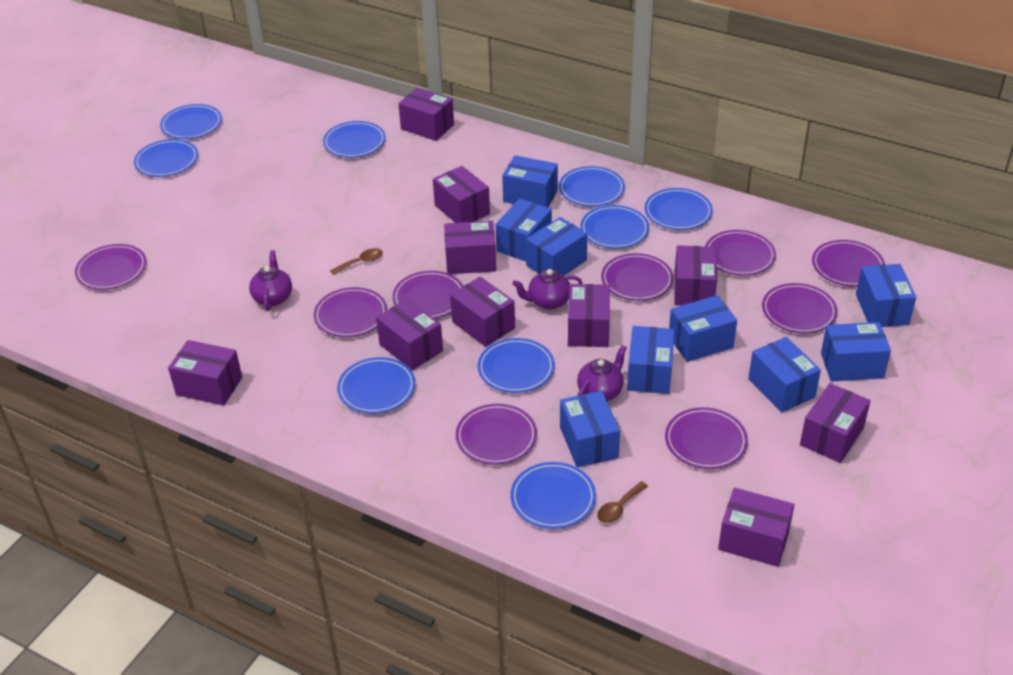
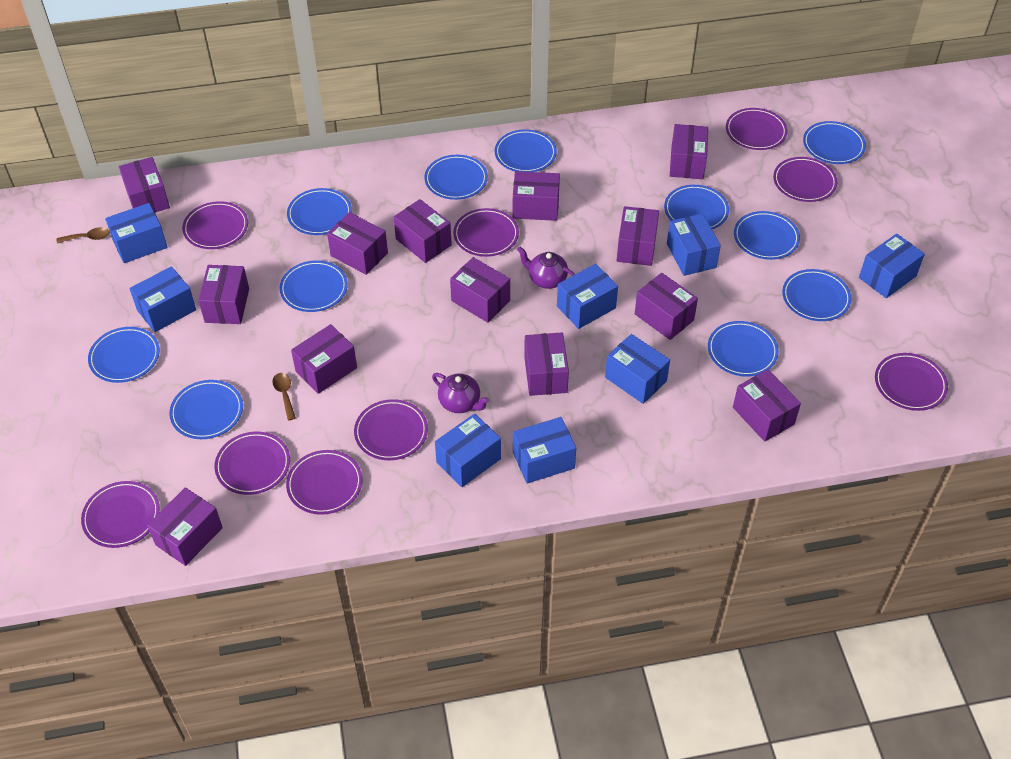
blue box: [496,198,552,261] [502,156,558,207] [526,217,588,275] [560,391,620,467] [627,326,674,394] [669,295,737,362] [748,337,821,413] [821,322,891,382] [856,264,916,327] = 9 -> [105,203,167,263] [129,266,196,332] [435,414,501,487] [513,417,576,484] [557,264,618,329] [605,334,670,404] [667,213,721,276] [859,234,925,298] = 8
blue plate: [134,139,198,177] [160,104,222,139] [323,121,386,158] [337,357,416,414] [478,338,555,393] [510,462,596,529] [559,166,625,207] [580,205,649,249] [644,188,713,230] = 9 -> [88,327,160,383] [169,380,243,439] [279,260,348,312] [287,188,352,235] [424,155,488,200] [495,129,557,172] [664,185,729,229] [708,321,779,377] [734,211,800,260] [782,269,851,321] [803,121,866,164] = 11
purple box: [168,340,242,406] [376,299,443,370] [398,88,454,141] [433,166,490,223] [444,221,496,274] [450,277,515,347] [568,284,610,347] [674,245,717,306] [718,488,794,567] [800,383,871,463] = 10 -> [119,157,170,212] [147,487,223,566] [198,265,249,324] [291,324,357,394] [327,212,388,275] [394,199,452,263] [450,257,510,323] [513,171,560,221] [524,333,569,396] [617,206,659,266] [635,273,698,340] [670,124,708,179] [733,369,801,442] = 13
purple teapot: [249,250,292,311] [512,269,583,310] [577,345,627,401] = 3 -> [432,373,490,413] [517,247,575,289] = 2

